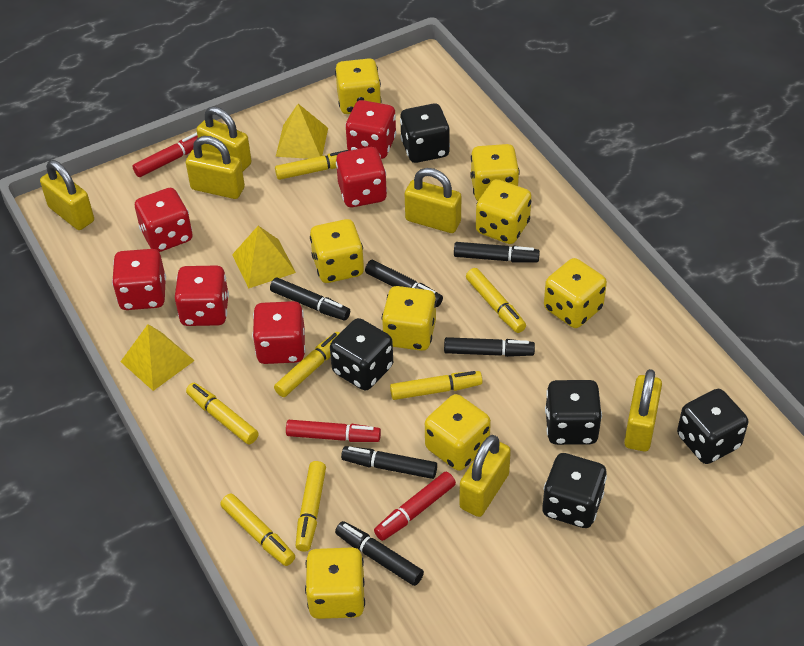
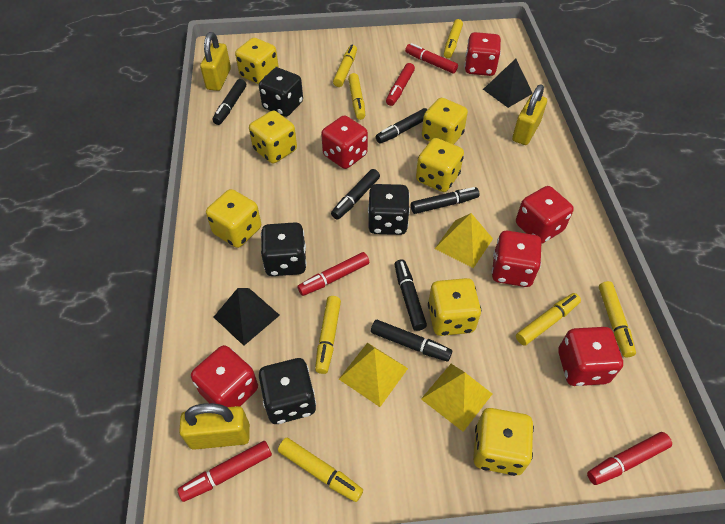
black dice: [330,318,393,390] [400,104,450,163] [542,453,607,528] [545,380,602,445] [677,389,748,464] = 5 -> [259,68,303,117] [259,358,316,424] [261,222,307,276] [368,184,410,235] = 4
black pyramid: none = 0 -> [214,288,280,346] [483,59,533,108] = 2
red marker: [133,132,198,177] [286,420,381,442] [374,472,456,541] = 3 -> [177,441,272,502] [297,252,369,296] [386,63,415,106] [405,43,458,73] [587,432,672,485] = 5
yellow dice: [305,547,365,619] [310,219,364,283] [335,58,381,114] [382,286,436,351] [425,394,491,471] [470,144,520,201] [476,179,532,244] [544,258,607,328] = 8 -> [206,189,261,248] [235,38,279,84] [249,111,297,164] [416,138,464,192] [422,98,468,145] [428,278,481,336] [473,408,534,476] = 7
yellow padlock: [40,160,94,230] [186,136,245,199] [197,107,252,171] [405,168,461,233] [459,435,511,517] [624,369,662,451] = 6 -> [179,403,250,450] [200,32,231,91] [512,85,547,145] = 3

